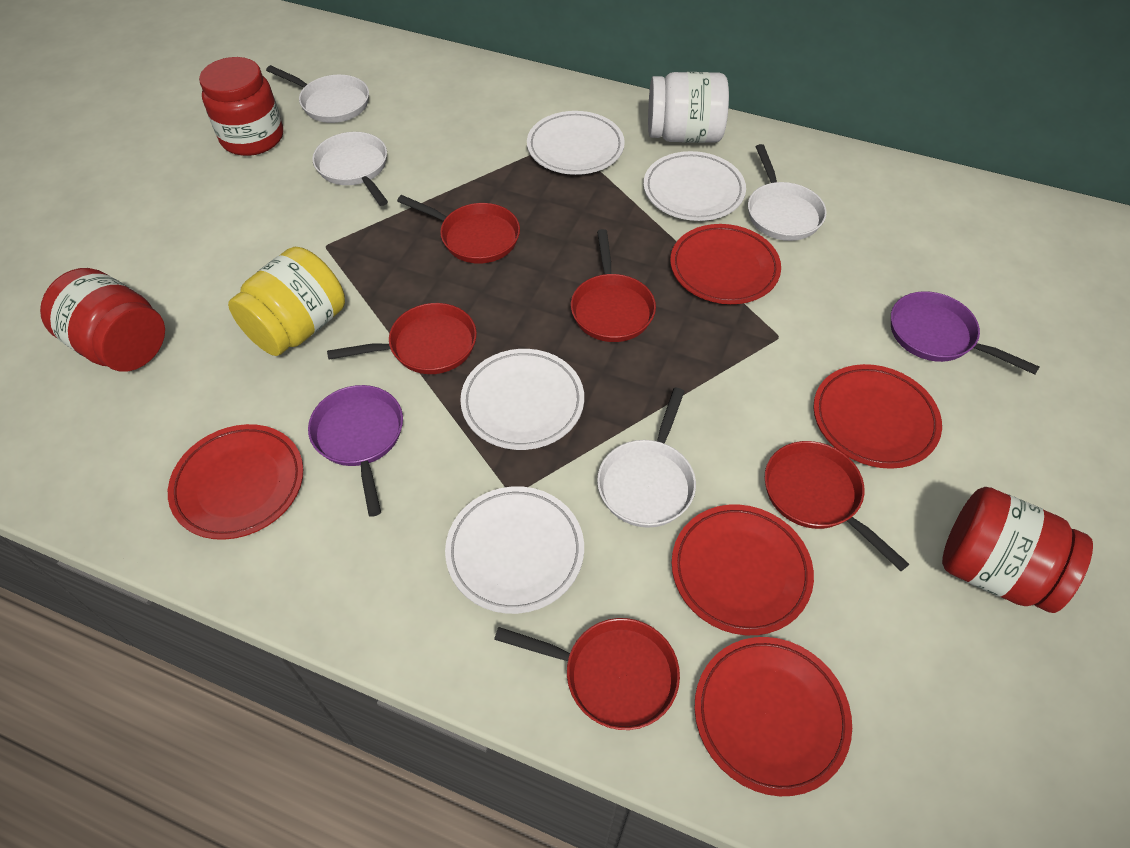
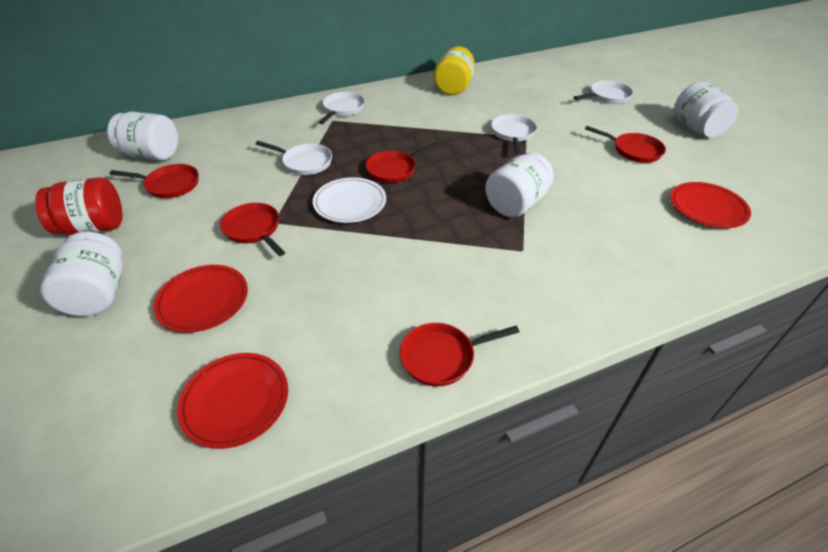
purple pan: [308,385,403,517] [891,291,1039,374] = 2 -> none = 0
red jar: [40,268,165,372] [199,57,283,156] [942,487,1093,613] = 3 -> [35,177,122,235] = 1
red plate: [168,424,303,540] [670,224,781,304] [672,505,814,635] [694,637,852,796] [813,364,942,469] = 5 -> [153,265,248,333] [177,353,288,449] [670,182,751,228] = 3
white jar: [648,72,729,143] = 1 -> [40,232,123,316] [107,112,178,161] [485,152,554,217] [674,82,738,137] = 4
white plate: [445,486,584,614] [460,349,584,450] [527,111,625,175] [643,151,746,221] = 4 -> [313,177,386,223] = 1

